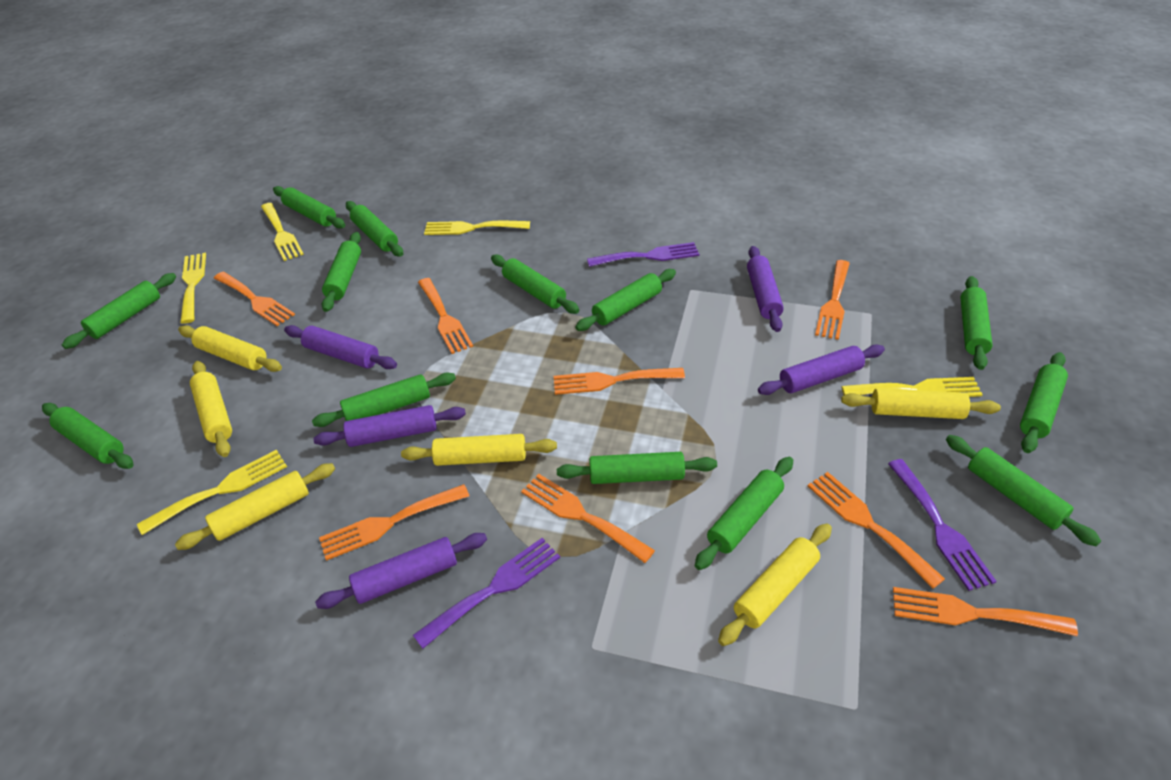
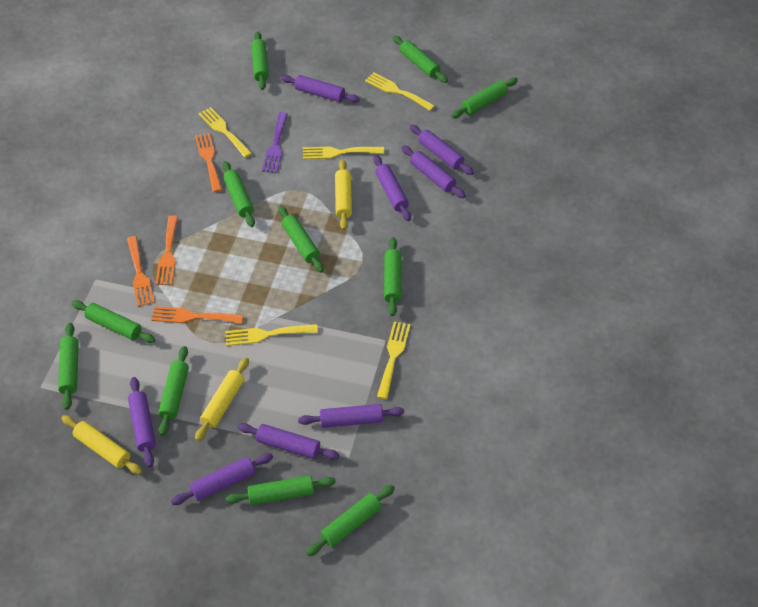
green rolling pin: [42,403,134,469] [62,273,176,349] [273,186,345,229] [312,373,456,427] [322,232,361,312] [346,201,403,257] [491,254,579,314] [557,452,717,484] [575,269,676,331] [695,457,793,570] [946,435,1101,546] [960,276,993,370] [1020,352,1068,453] = 13 -> [58,323,79,410] [71,300,155,343] [158,346,189,436] [222,161,255,227] [225,475,336,505] [251,31,269,90] [278,206,324,273] [306,485,395,556] [384,237,401,316] [393,36,448,83] [451,77,518,118] = 11
orange fork: [214,272,295,326] [319,484,469,561] [418,278,473,354] [521,474,655,563] [554,368,685,395] [808,472,945,589] [815,260,850,340] [893,587,1078,636] = 8 -> [127,236,155,307] [151,306,244,324] [155,215,178,285] [195,133,222,192] = 4
purple fork: [413,538,560,649] [587,242,699,267] [888,459,997,591] = 3 -> [262,112,288,173] = 1
purple rolling pin: [284,325,397,369] [313,405,466,447] [315,533,487,609] [747,246,784,332] [758,344,885,395] = 5 -> [128,377,156,467] [171,453,273,505] [238,423,339,460] [280,75,360,102] [298,404,404,428] [374,155,411,221] [402,145,466,198] [409,125,474,175] = 8
yellow rolling pin: [175,463,335,550] [178,325,282,372] [190,361,232,457] [401,434,557,466] [718,523,832,646] [841,388,1001,419] = 6 -> [62,415,142,475] [195,358,249,442] [335,159,352,230] = 3

